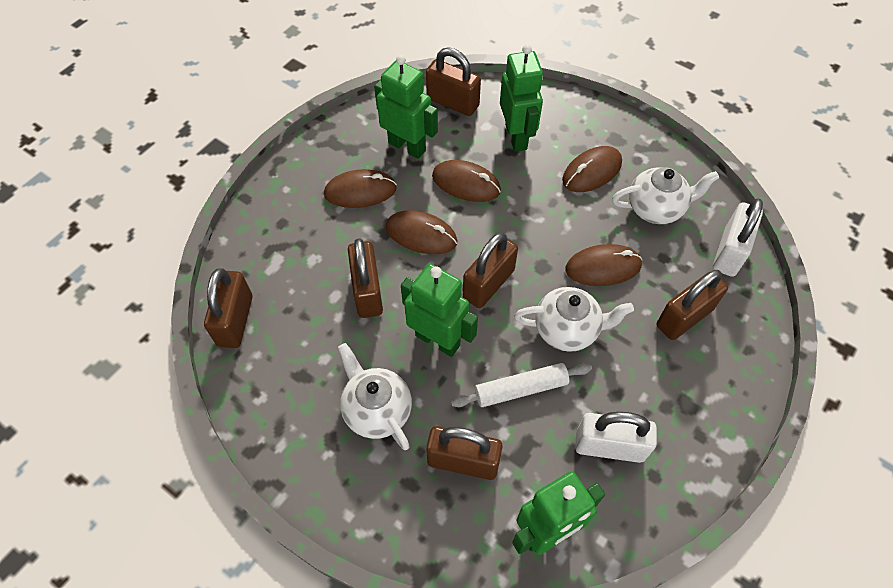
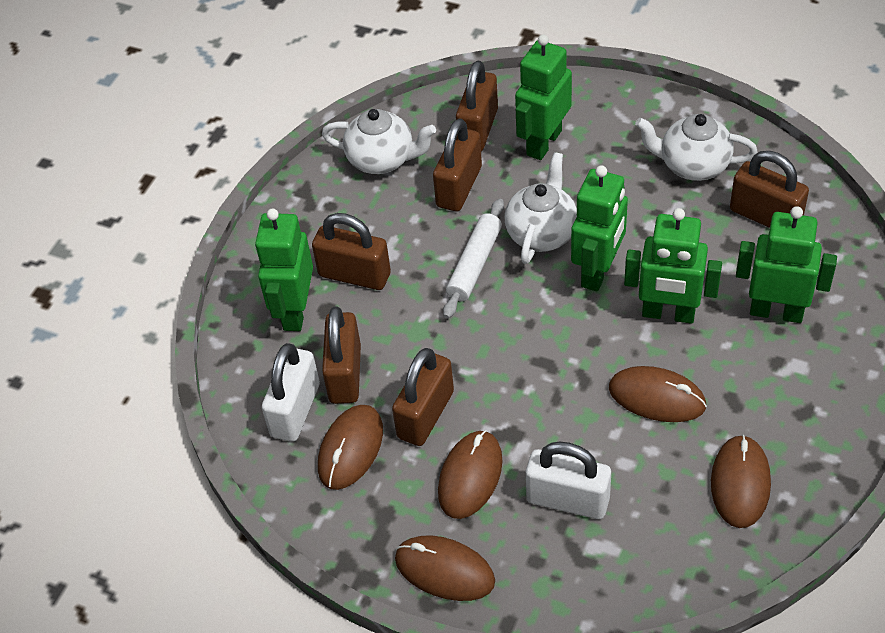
green robot: [374,55,438,159] [401,264,478,357] [500,44,543,152] [512,471,605,555] = 4 -> [255,208,313,331] [515,34,572,160] [571,165,628,292] [624,208,722,324] [736,206,837,323] = 5

